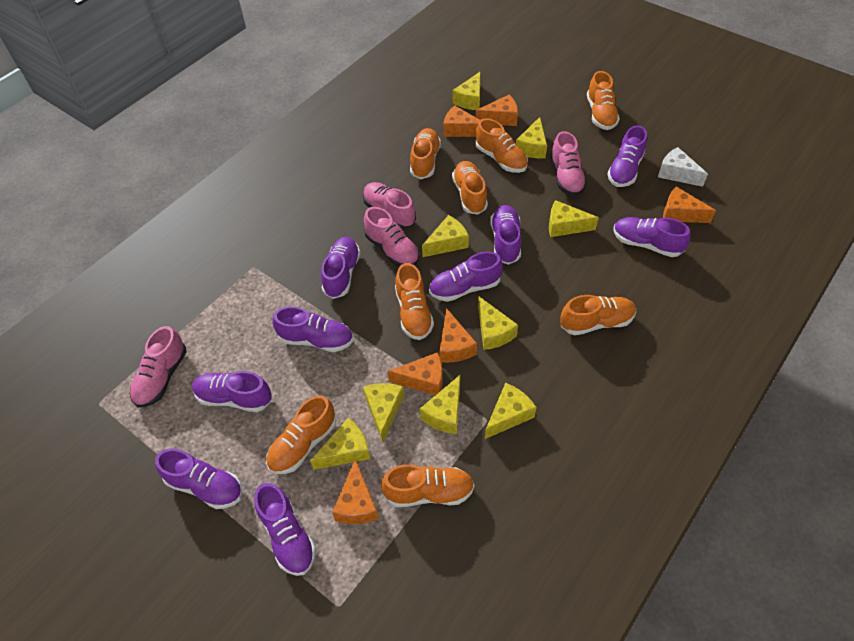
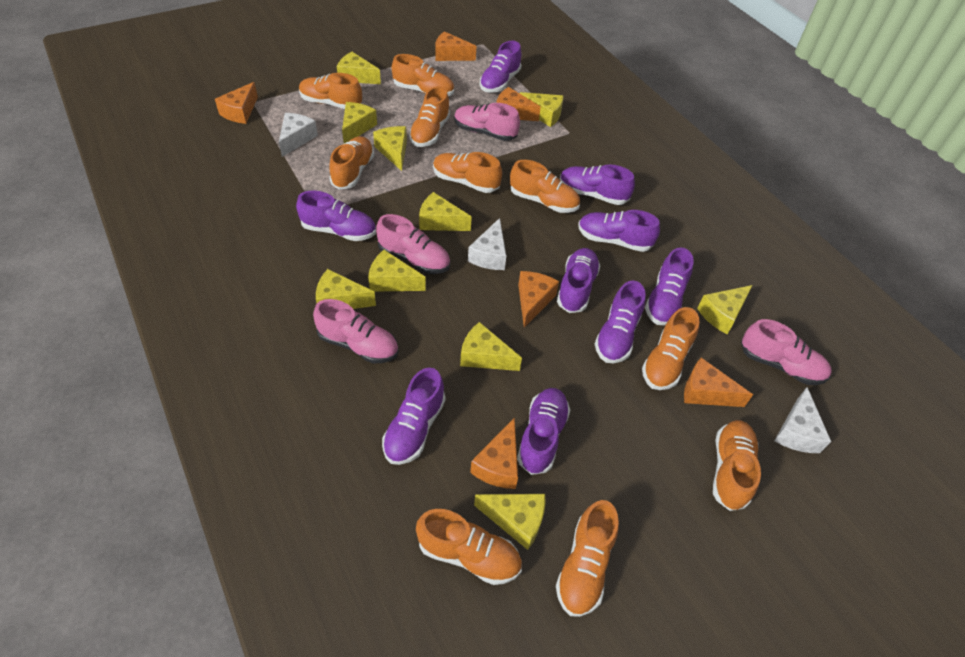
orange shoe: [266,396,336,474] [381,464,475,507] [395,263,434,340] [410,128,441,179] [452,161,488,215] [475,118,528,173] [560,295,636,335] [587,71,620,130] = 8 -> [299,73,362,109] [329,136,375,189] [392,54,454,96] [409,86,450,147] [416,509,522,585] [433,152,502,193] [510,160,580,213] [556,500,619,617] [642,307,699,390] [713,420,761,511] = 10
white cheese: [658,147,708,187] = 1 -> [279,113,318,157] [468,218,506,270] [774,387,831,453] = 3
yellow cheese: [310,418,370,470] [363,383,404,443] [420,375,460,434] [422,215,469,257] [452,72,480,110] [478,297,518,350] [485,383,537,439] [516,117,547,158] [549,200,599,237] = 9 -> [316,269,376,309] [337,52,381,84] [342,102,377,143] [368,250,426,292] [373,126,407,171] [419,192,472,231] [460,322,522,371] [474,494,545,550] [520,92,563,127] [697,285,753,334] = 10

